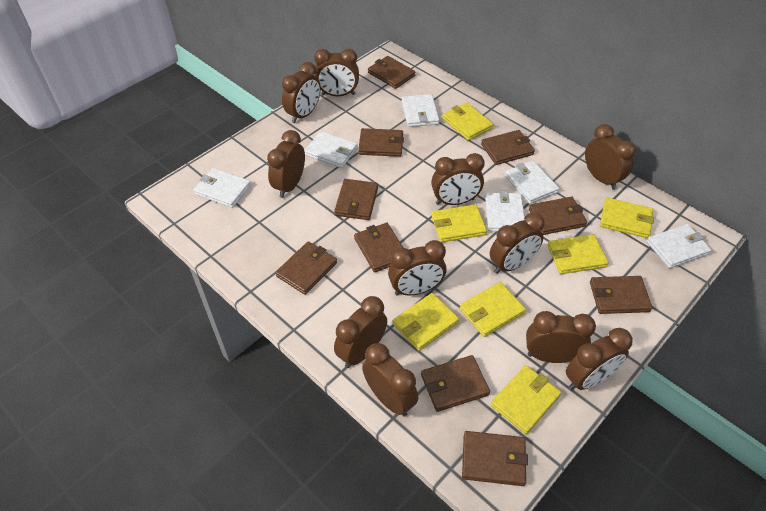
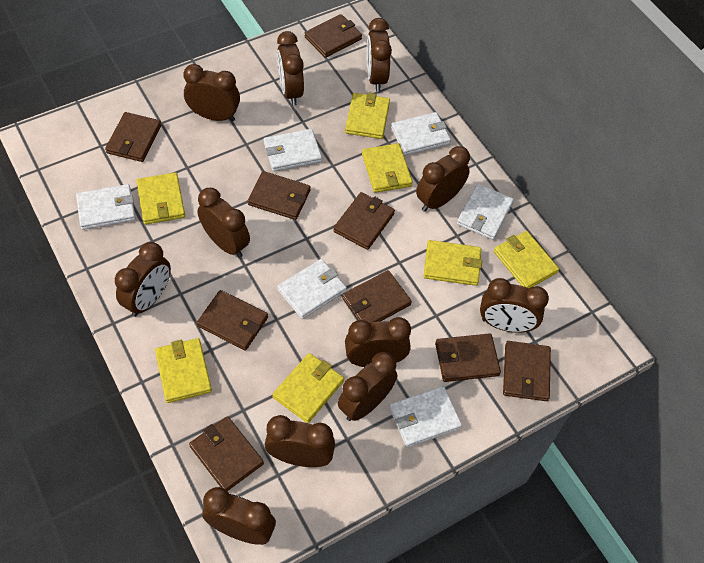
brown wallet: [275,241,337,295] [334,179,378,220] [354,223,403,273] [358,128,404,157] [368,56,415,89] [421,355,490,412] [462,431,528,486] [481,130,535,165] [529,197,587,235] [590,276,652,314] = 10 -> [105,112,161,162] [189,416,264,491] [197,290,268,351] [248,171,311,220] [305,14,362,58] [333,192,395,250] [342,270,412,323] [435,333,501,382] [503,341,551,401] = 9

